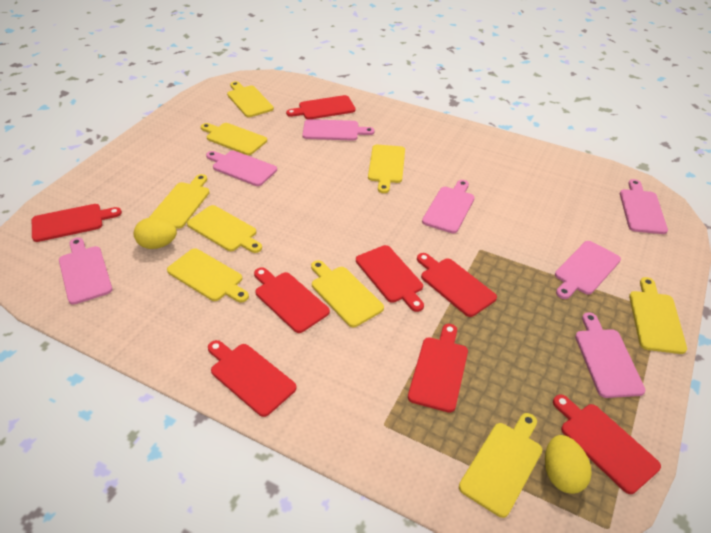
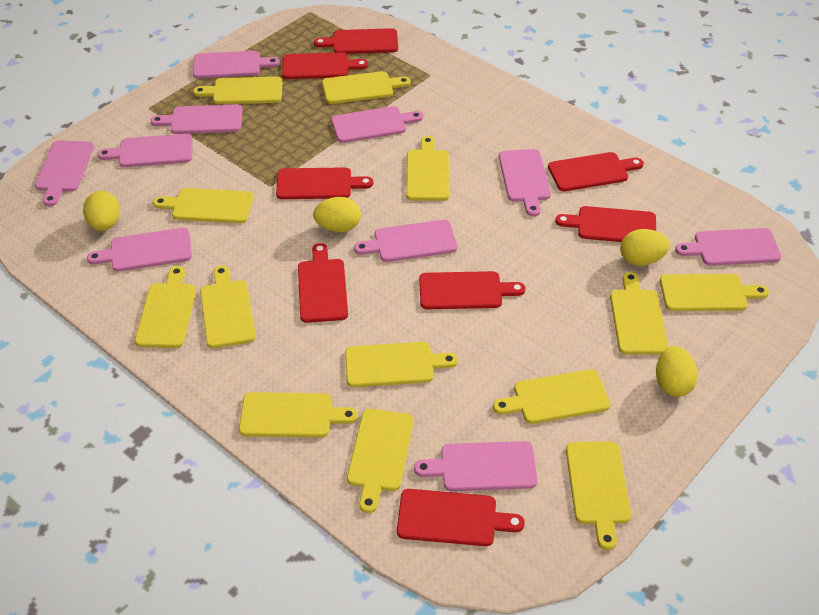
pink cutting board: [59,238,112,305] [206,151,277,186] [302,119,375,141] [422,180,475,233] [555,241,621,299] [575,312,646,398] [620,179,668,234] = 7 -> [35,140,94,206] [87,228,192,271] [97,134,193,167] [150,104,243,134] [193,51,280,79] [331,106,423,143] [354,220,457,262] [414,441,538,491] [499,149,551,216] [675,228,781,266] = 10
yellow cutting board: [149,174,210,229] [167,249,249,302] [187,205,262,253] [201,123,267,155] [227,81,274,117] [311,260,384,327] [368,145,405,193] [459,413,542,518] [629,277,687,354] = 9 -> [135,266,196,348] [153,188,253,223] [193,77,283,104] [200,265,256,348] [239,392,358,438] [322,71,411,104] [345,342,458,387] [347,409,413,513] [406,136,450,201] [493,369,611,424] [566,441,631,550] [610,272,668,354] [660,274,769,311] = 13
yellow egg: [134,218,177,249] [545,435,592,494] = 2 -> [83,191,120,231] [313,197,361,232] [620,229,670,266] [656,346,698,397] = 4

